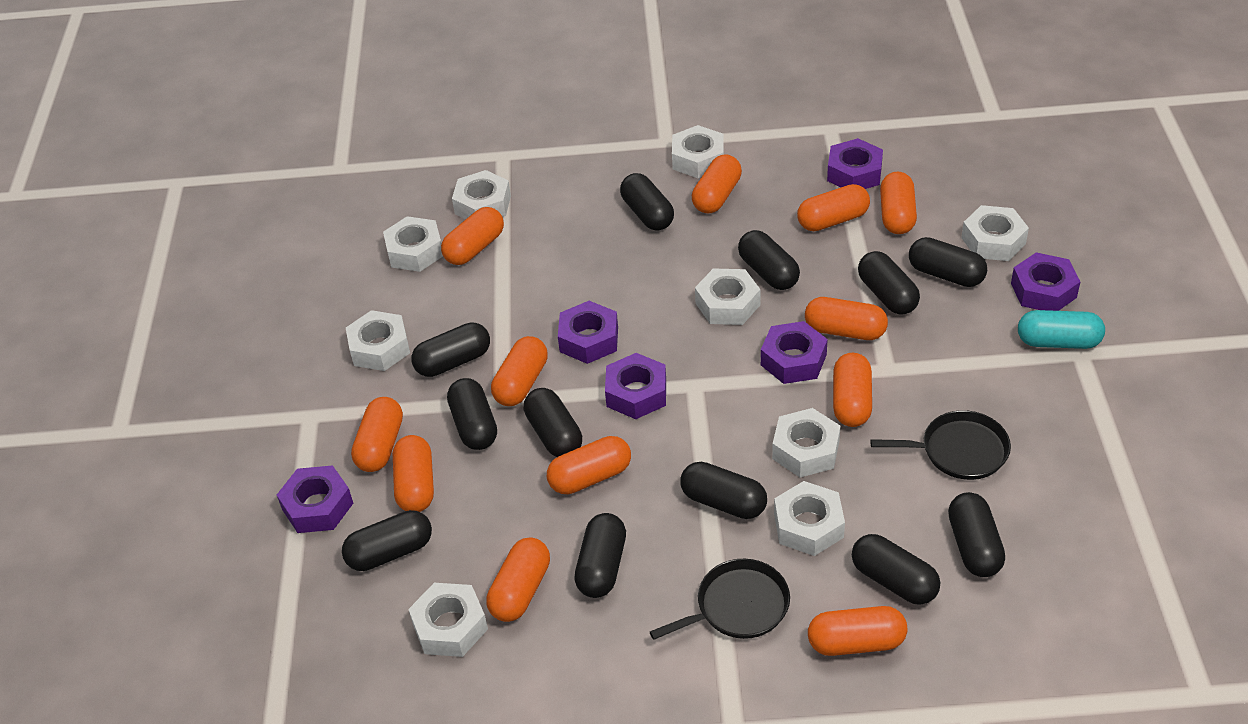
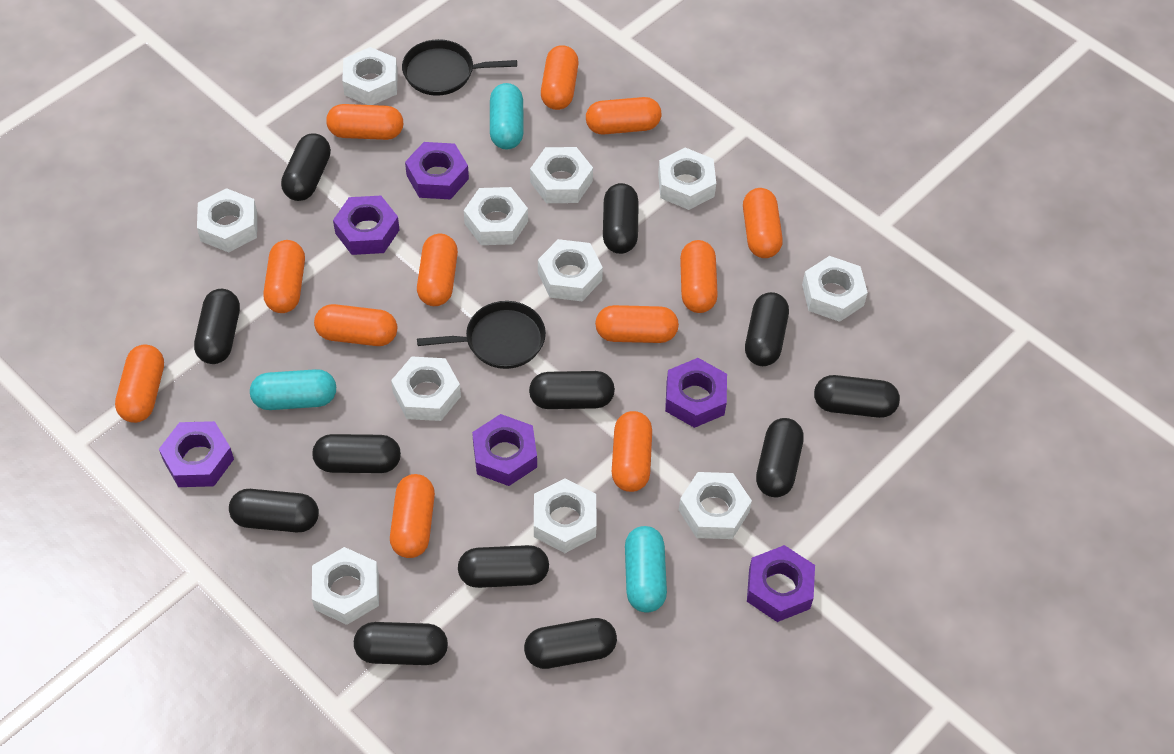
turquoise capsule: [1018,310,1105,349] = 1 -> [250,369,336,410] [490,83,524,150] [625,526,667,613] = 3
white nut: [346,310,410,371] [383,216,443,272] [408,583,488,657] [452,170,511,219] [672,125,724,178] [695,269,760,325] [772,408,840,477] [774,481,845,556] [961,205,1029,261] = 9 -> [197,188,257,253] [312,547,379,625] [342,47,398,105] [391,356,461,421] [464,187,528,245] [530,147,593,203] [534,478,597,553] [538,239,603,301] [658,148,716,210] [679,472,752,539] [802,256,868,322] = 11

